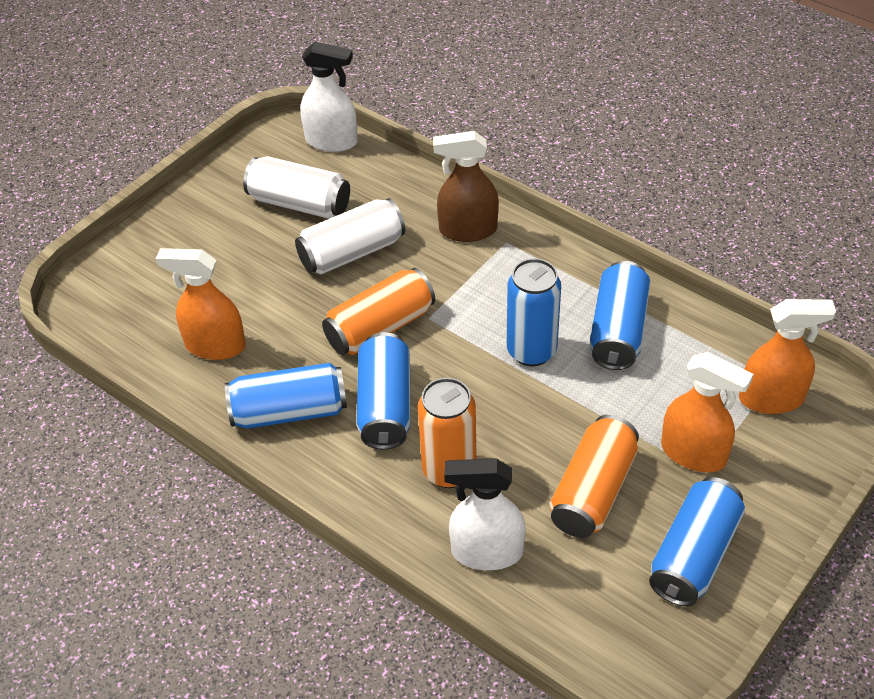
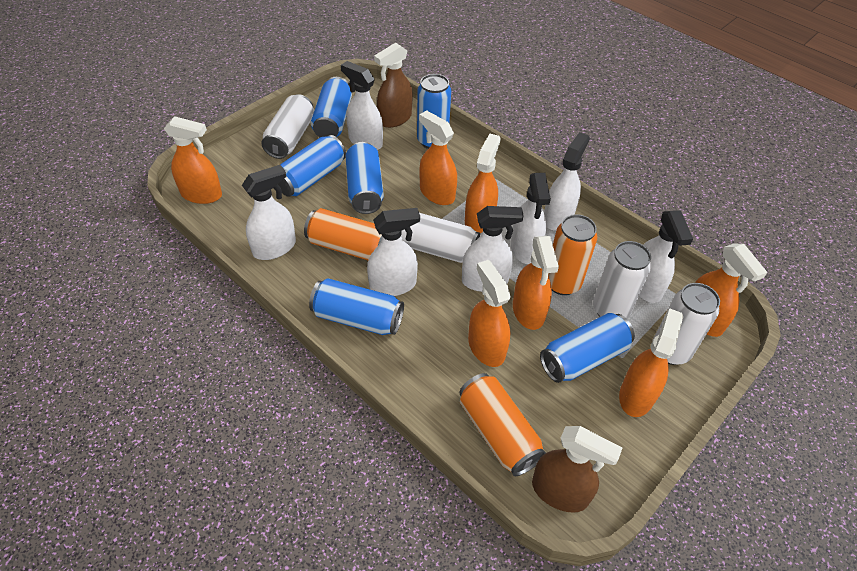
blue can: [225,363,347,429] [357,332,411,450] [507,258,561,366] [590,261,651,370] [649,477,745,606] = 5 -> [278,135,346,197] [309,278,404,335] [311,77,352,137] [346,142,384,214] [417,74,451,149] [540,313,635,383] = 6
brown spray bottle: [433,131,499,242] = 1 -> [374,42,413,128] [532,426,622,513] = 2
orange spray bottle: [156,248,246,360] [661,352,753,472] [739,299,836,414] = 3 -> [164,116,222,204] [419,110,457,205] [465,134,501,233] [468,260,511,367] [513,236,559,330] [619,308,683,417] [695,244,767,337] = 7
white can: [243,156,350,219] [295,198,405,275] = 2 -> [261,94,314,159] [401,213,480,263] [593,241,651,318] [652,283,720,365] = 4
white spray bottle: [300,42,358,152] [444,458,526,570] = 2 -> [242,165,296,260] [341,61,383,150] [367,208,420,296] [462,206,524,292] [511,173,551,264] [544,132,590,231] [639,211,693,303] = 7

